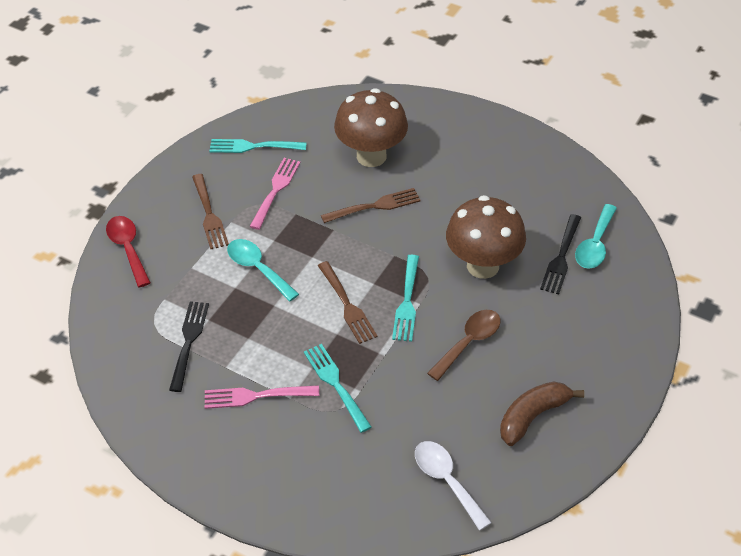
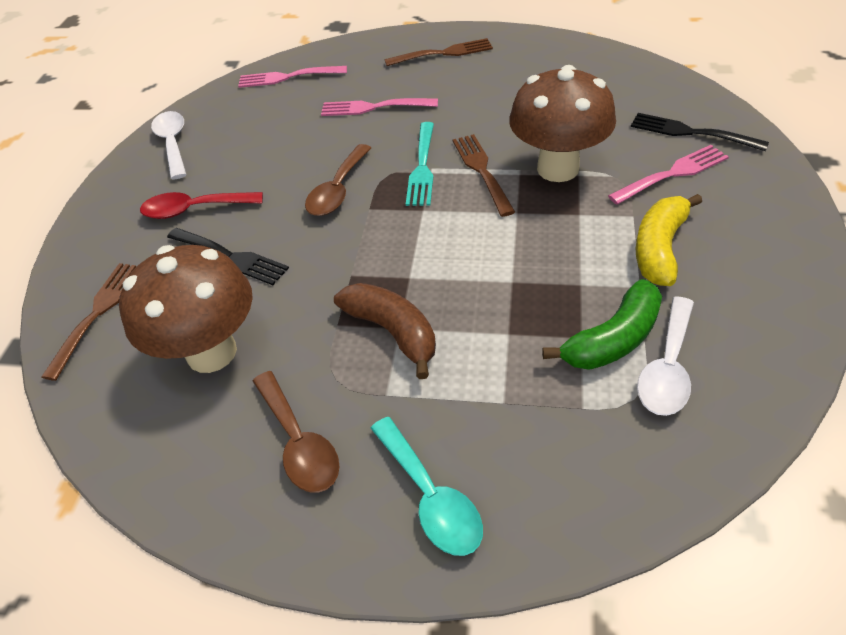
brown spoon: [427,310,500,381] = 1 -> [253,371,340,493] [305,144,371,216] = 2
green banana: none = 0 -> [542,279,662,370] = 1
pink fork: [205,385,319,409] [249,158,300,230] = 2 -> [238,66,347,88] [321,98,438,116] [608,145,729,204] = 3
turquoise fork: [209,139,307,153] [304,344,372,433] [392,255,419,342] = 3 -> [406,122,434,206] = 1
turquoise spoon: [227,239,299,302] [575,204,617,269] = 2 -> [371,417,483,556] = 1
white spoon: [415,441,492,531] = 1 -> [151,111,187,179] [637,297,694,416] = 2
yellow banana: none = 0 -> [636,194,702,286] = 1

